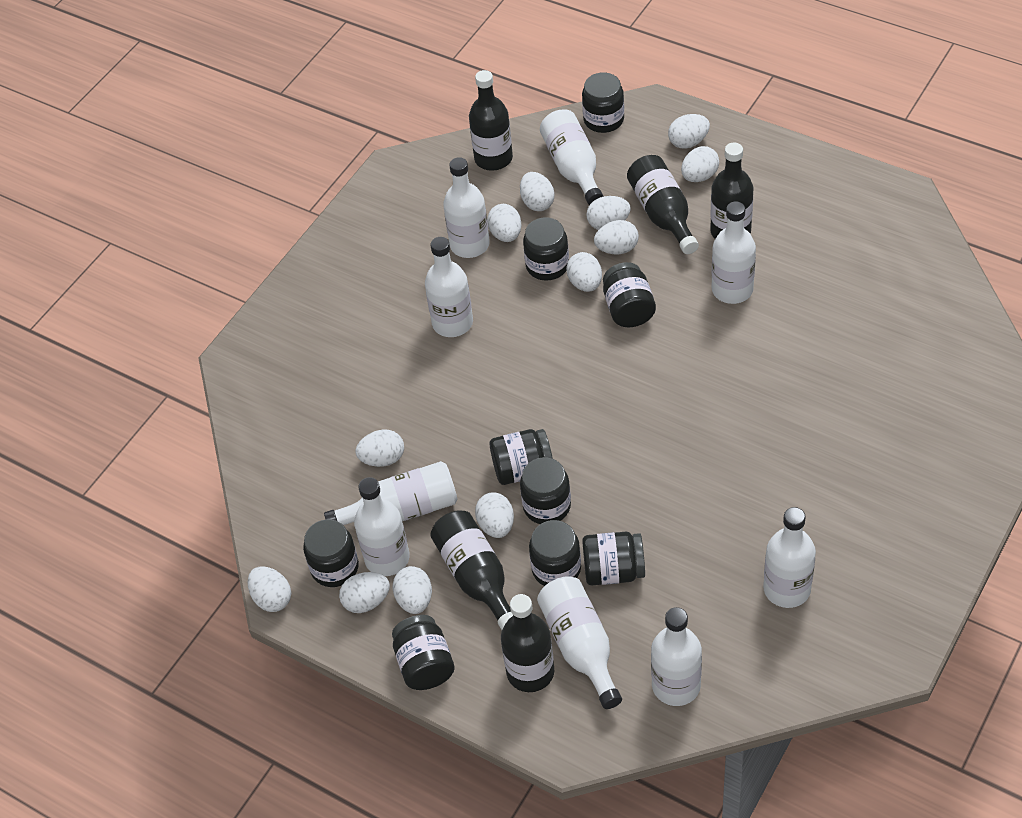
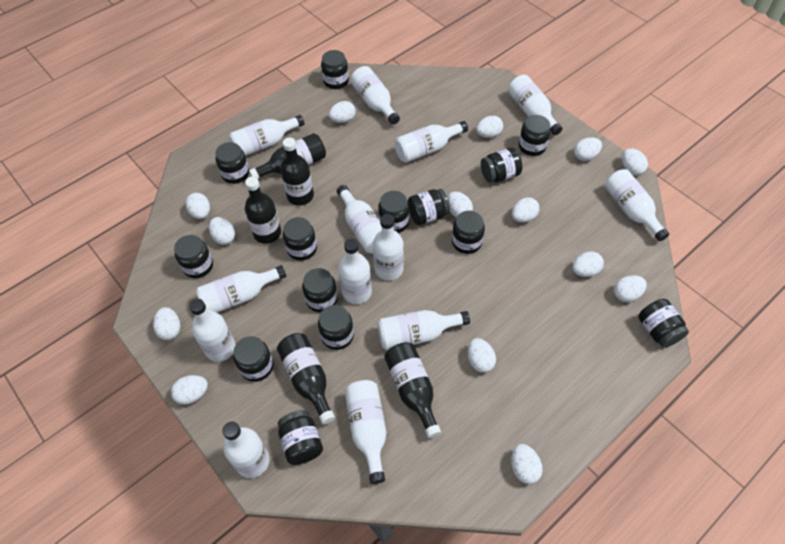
black jar: [303,520,359,587] [392,615,455,690] [490,429,553,485] [520,457,571,524] [523,218,569,281] [529,520,581,586] [582,72,624,133] [582,532,645,585] [603,262,656,327] = 9 -> [174,235,213,278] [216,142,249,184] [233,336,273,382] [278,410,323,465] [283,217,317,261] [302,268,338,313] [318,305,354,350] [321,50,349,89] [378,191,409,233] [408,189,450,225] [452,211,485,254] [481,148,522,183] [519,115,551,156] [638,299,689,348] = 14
white bottle: [324,461,458,525] [354,477,410,576] [425,237,473,337] [443,157,490,258] [537,576,622,709] [540,109,604,205] [651,607,702,706] [712,201,756,304] [763,507,816,608] = 9 -> [189,299,236,362] [196,265,286,313] [222,422,270,478] [229,115,304,156] [337,185,382,253] [338,239,372,304] [345,380,386,484] [351,66,400,125] [373,214,404,280] [378,310,470,350] [395,121,468,163] [508,75,562,135] [605,169,669,241] = 13
white egg: [248,567,291,612] [339,572,390,613] [356,430,404,467] [392,566,432,614] [475,492,514,538] [487,204,522,242] [520,172,555,211] [566,252,602,292] [586,196,631,230] [594,220,639,254] [668,114,710,149] [681,146,719,182] = 12 -> [153,307,180,340] [171,375,208,405] [185,193,210,219] [209,217,235,245] [329,101,356,123] [448,192,473,218] [468,338,496,373] [476,116,503,138] [511,444,543,484] [512,197,540,223] [572,251,604,277] [574,137,602,161] [614,275,647,302] [622,148,648,175] = 14

